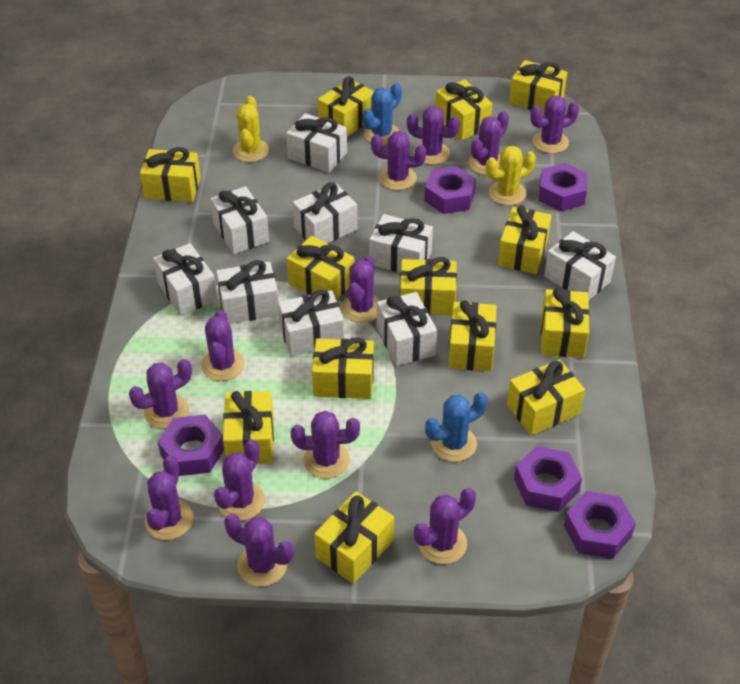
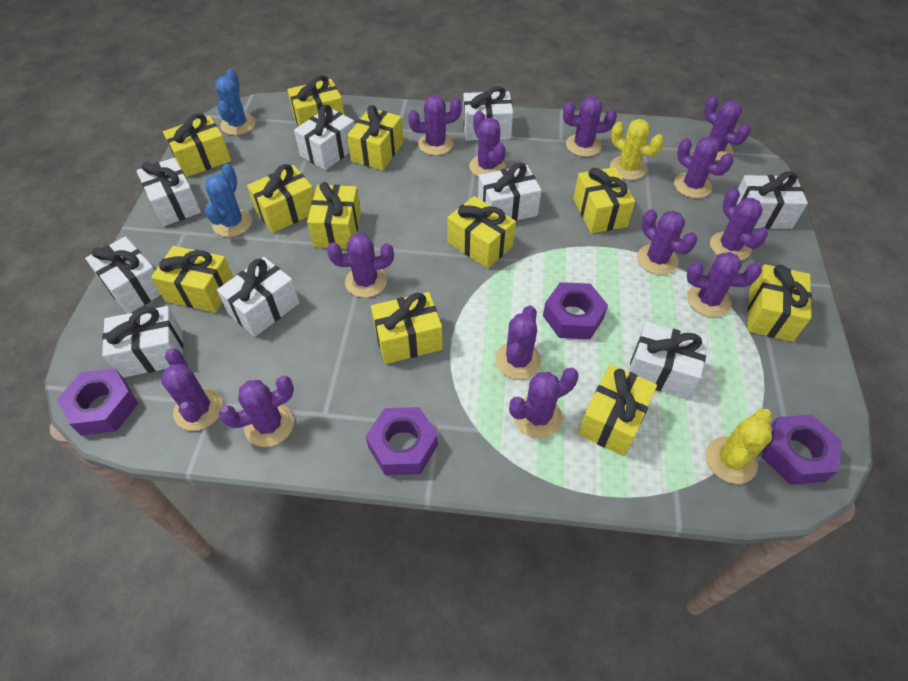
purple cactus: [129,359,192,429] [145,455,193,540] [201,310,245,381] [214,439,265,521] [224,514,294,587] [291,411,360,478] [341,255,380,323] [371,131,426,190] [407,106,460,165] [414,488,476,564] [469,111,509,175] [530,96,579,154] = 12 -> [161,348,223,431] [219,376,294,447] [327,233,394,298] [408,95,462,155] [469,111,506,177] [495,305,541,380] [509,368,579,439] [563,96,617,157] [637,209,697,275] [674,136,734,198] [687,252,762,317] [704,95,751,161] [710,188,768,261] = 13
purple nut: [158,415,224,476] [424,166,476,214] [514,446,582,512] [538,163,588,211] [564,491,636,559] = 5 -> [57,368,138,435] [366,407,438,475] [543,282,608,339] [762,414,842,485] = 4
yellow gift: [140,147,201,202] [223,391,274,464] [287,236,354,300] [312,337,374,399] [314,491,394,584] [318,76,374,137] [400,257,457,316] [435,80,492,140] [448,300,497,371] [498,205,552,274] [507,359,585,435] [509,60,567,113] [541,288,590,358] = 13 -> [151,246,234,313] [163,113,231,177] [247,164,314,233] [287,75,344,126] [307,182,361,249] [347,105,403,170] [371,292,443,364] [447,196,516,268] [573,167,635,234] [578,364,657,456] [747,264,812,342] = 11

